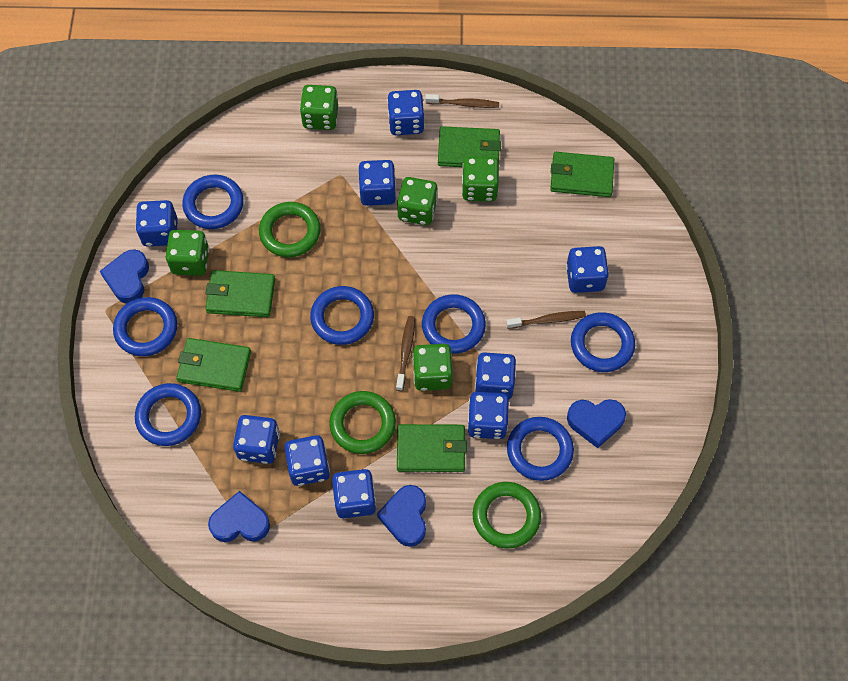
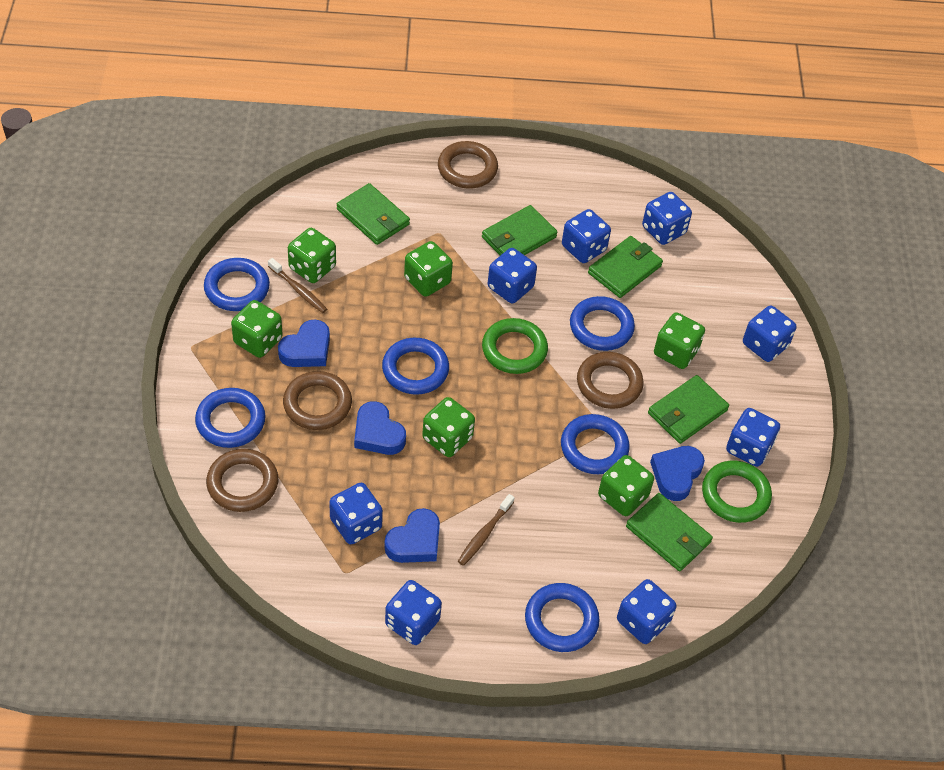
blue dice: [136,200,177,246] [233,415,280,464] [284,435,330,486] [332,469,376,518] [359,160,396,206] [387,90,425,135] [467,392,509,439] [475,352,516,399] [566,246,609,293] = 9 -> [329,483,383,544] [385,580,442,645] [488,248,537,304] [562,209,611,263] [617,579,676,644] [642,192,692,245] [726,408,780,467] [743,305,796,362] = 8
blue ring: [113,297,177,356] [135,383,201,446] [182,175,244,229] [310,286,374,345] [422,294,486,354] [507,417,574,481] [571,312,635,372] = 7 -> [195,388,266,448] [204,258,270,311] [382,338,449,395] [525,583,600,652] [561,414,630,474] [570,296,635,351] = 6
brown ring: none = 0 -> [206,449,278,512] [283,371,352,430] [438,141,498,189] [577,352,644,409] = 4
brown toothbrush: [396,316,415,391] [425,94,499,108] [506,311,586,329] = 3 -> [268,258,327,313] [458,494,515,566] = 2
green dice: [165,230,209,276] [300,85,338,130] [397,177,438,225] [412,344,453,391] [462,156,499,202] = 5 -> [231,300,283,358] [288,228,336,283] [404,241,453,297] [422,397,475,457] [598,455,654,516] [654,312,705,369] = 6
green ring: [259,202,321,257] [329,391,396,454] [473,482,541,548] = 3 -> [482,318,548,374] [702,461,772,523] = 2

